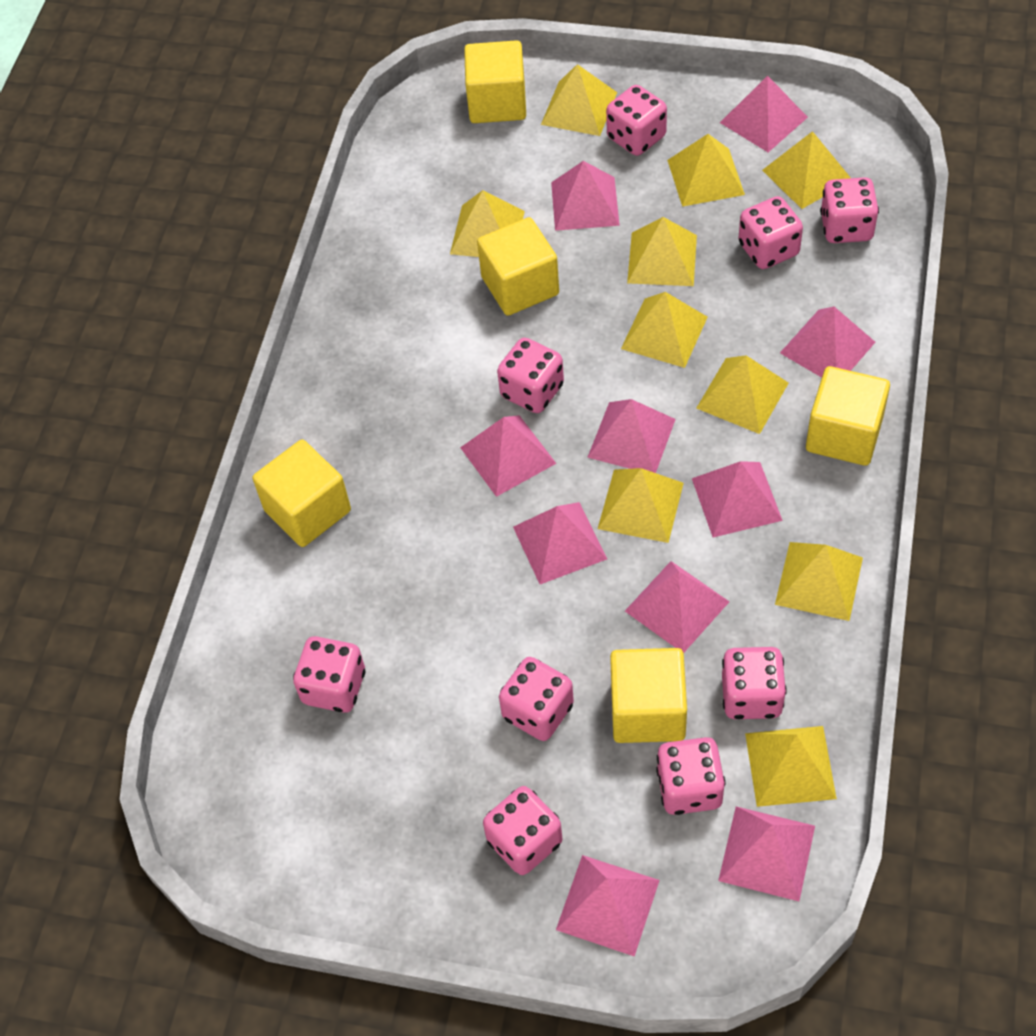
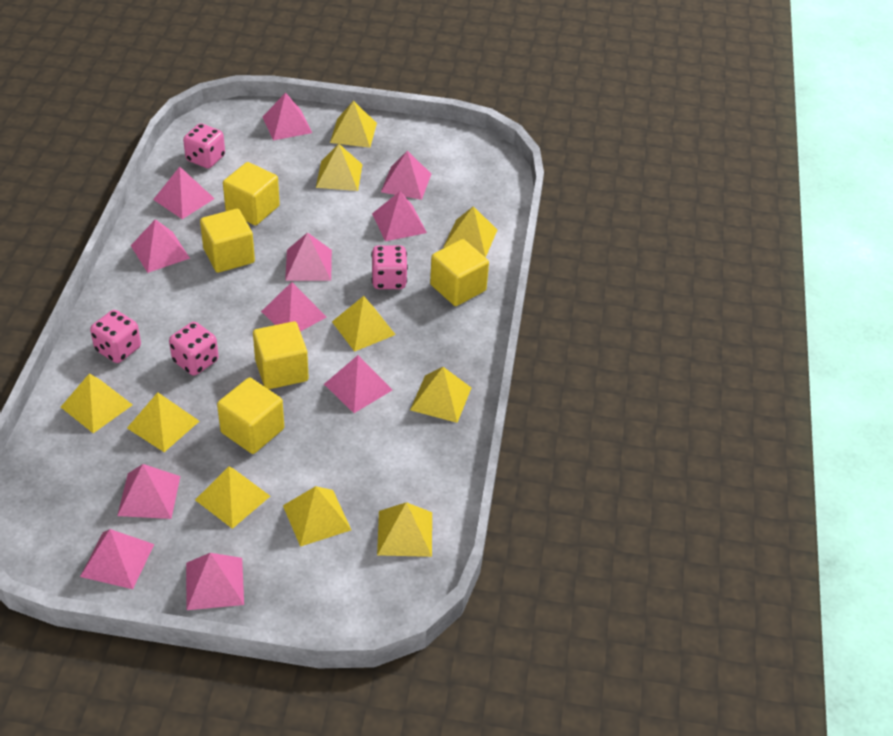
pink dice: [293,636,365,713] [483,786,562,875] [497,338,564,413] [499,657,574,741] [606,85,667,156] [656,737,725,815] [722,647,787,719] [738,196,803,269] [820,177,879,243] = 9 -> [90,310,141,363] [169,322,219,376] [183,123,225,168] [371,245,408,289] = 4
pink pyramid: [460,415,557,497] [513,502,607,584] [551,161,620,231] [556,855,660,957] [587,399,676,473] [625,561,729,653] [692,461,783,537] [718,806,815,901] [720,76,808,152] [780,306,875,378] = 10 -> [80,529,154,589] [117,464,180,519] [131,219,190,273] [153,167,215,219] [186,553,244,610] [261,282,326,332] [263,93,312,140] [285,232,332,281] [324,355,392,413] [372,191,427,241] [381,151,431,200] = 11

